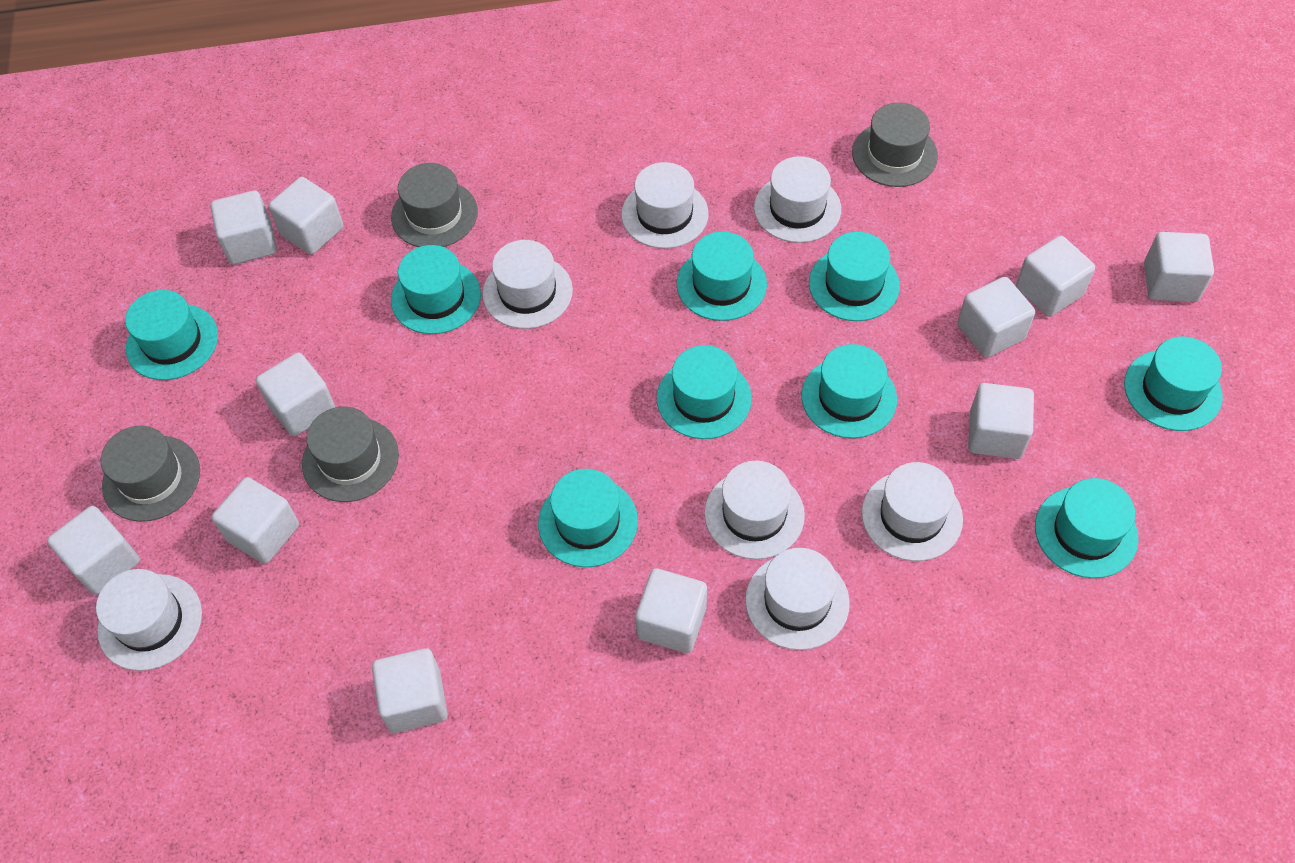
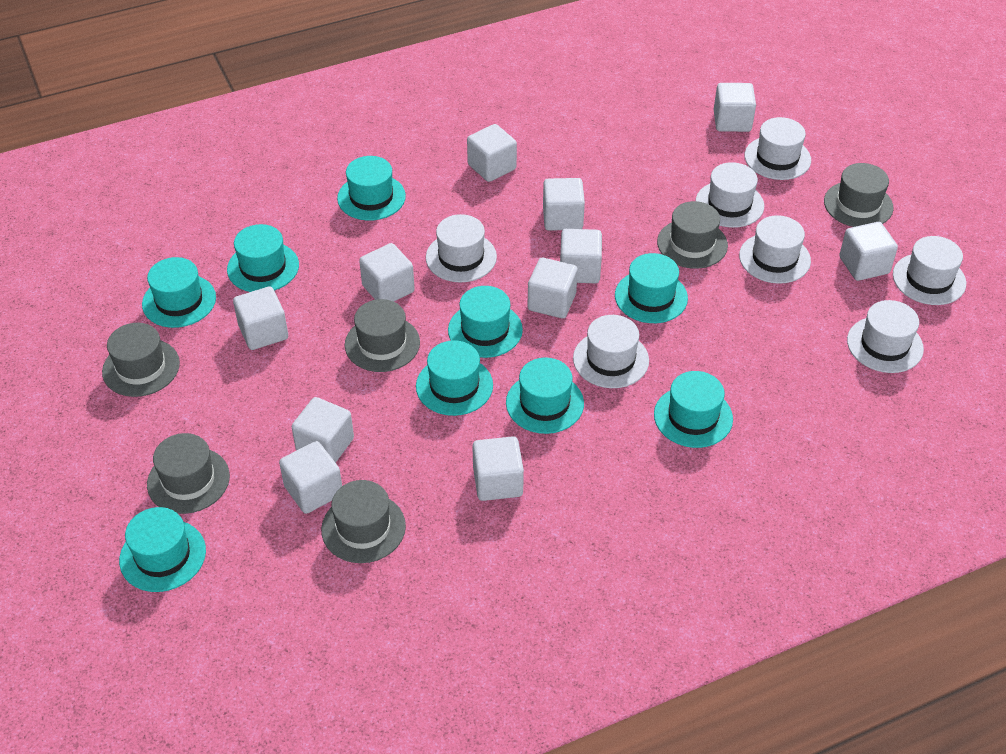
grey hat: [101,426,200,522] [302,407,399,502] [391,163,478,247] [852,103,938,187] = 4 -> [102,323,180,397] [147,433,230,514] [321,480,406,563] [345,299,420,372] [657,201,728,269] [824,163,894,227] = 6

